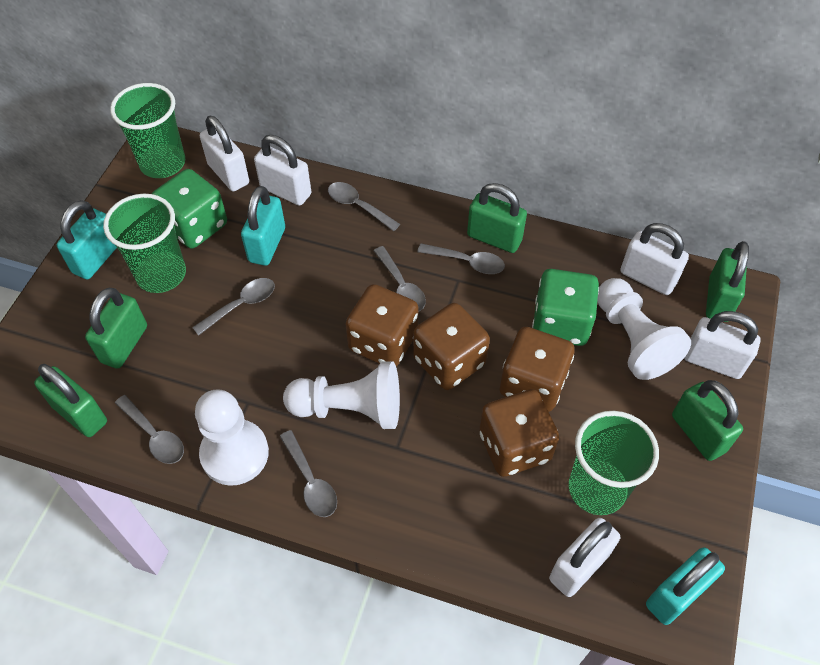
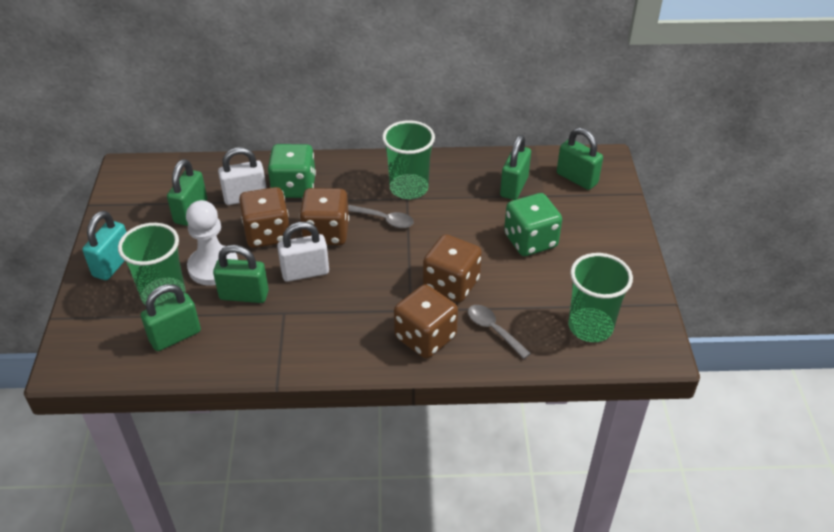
grey spoon: [115,395,184,464] [192,278,275,336] [280,430,337,517] [328,182,400,231] [374,246,426,312] [417,243,505,274] = 6 -> [348,205,414,228] [468,305,531,359] = 2
turquoise padlock: [57,200,117,279] [241,186,285,266] [646,547,725,625] = 3 -> [82,211,126,280] = 1
white padlock: [200,115,249,191] [254,135,311,206] [549,518,620,597] [620,223,689,295] [684,311,760,379] = 5 -> [218,147,267,205] [277,222,329,282] = 2
white pawn: [195,389,269,486] [283,361,400,429] [597,278,691,380] = 3 -> [186,200,238,285] = 1

